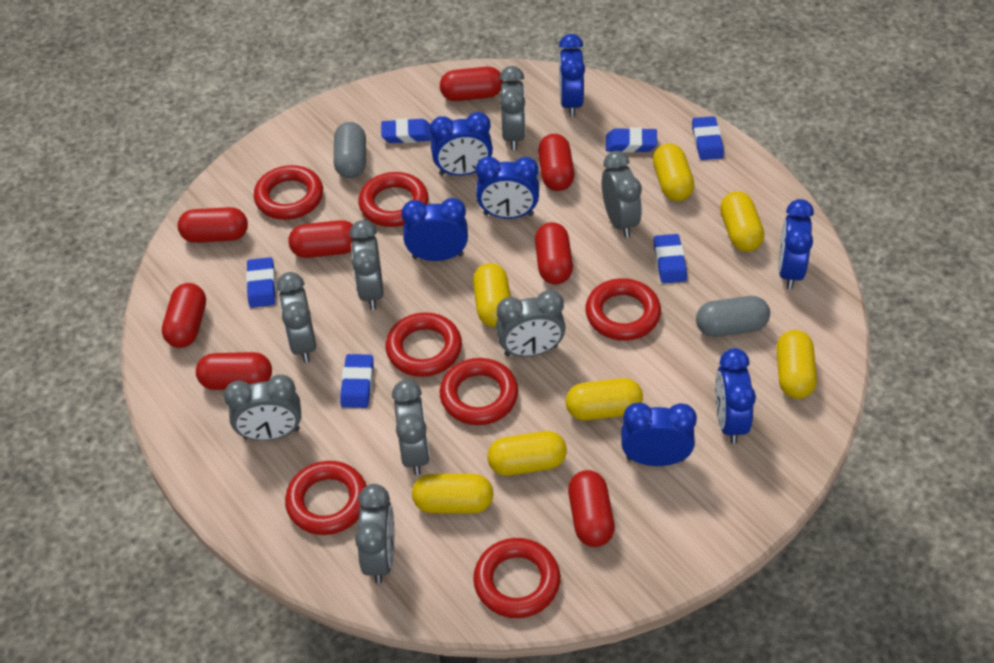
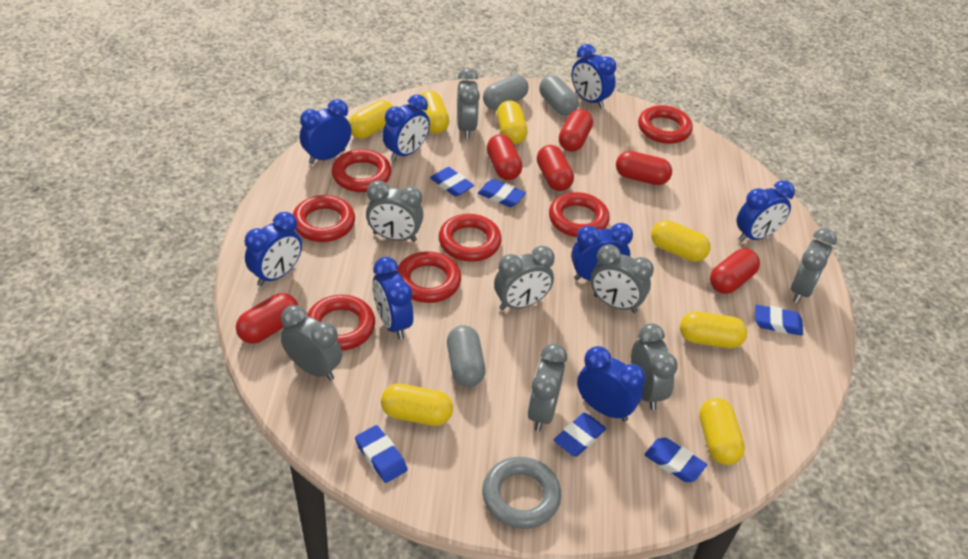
blue clock: [401,198,468,261] [430,112,493,176] [476,157,539,219] [559,34,585,117] [621,402,697,466] [715,348,756,444] [778,199,814,289] = 7 -> [244,212,302,286] [300,99,351,164] [372,257,413,339] [383,94,430,161] [571,223,633,281] [572,44,616,109] [577,346,645,422] [737,180,795,242] = 8
grey capsule: [334,122,366,178] [696,296,770,337] = 2 -> [447,325,486,387] [483,75,528,110] [539,75,579,116] = 3
grey ring: none = 0 -> [482,457,561,529] = 1
red capsule: [162,283,206,348] [178,207,248,243] [196,352,272,390] [289,220,353,258] [440,67,503,101] [535,222,573,284] [538,134,574,191] [568,470,615,547] = 8 -> [236,293,298,344] [487,134,522,180] [537,145,574,191] [559,109,593,152] [616,151,672,185] [710,248,760,294] = 6

